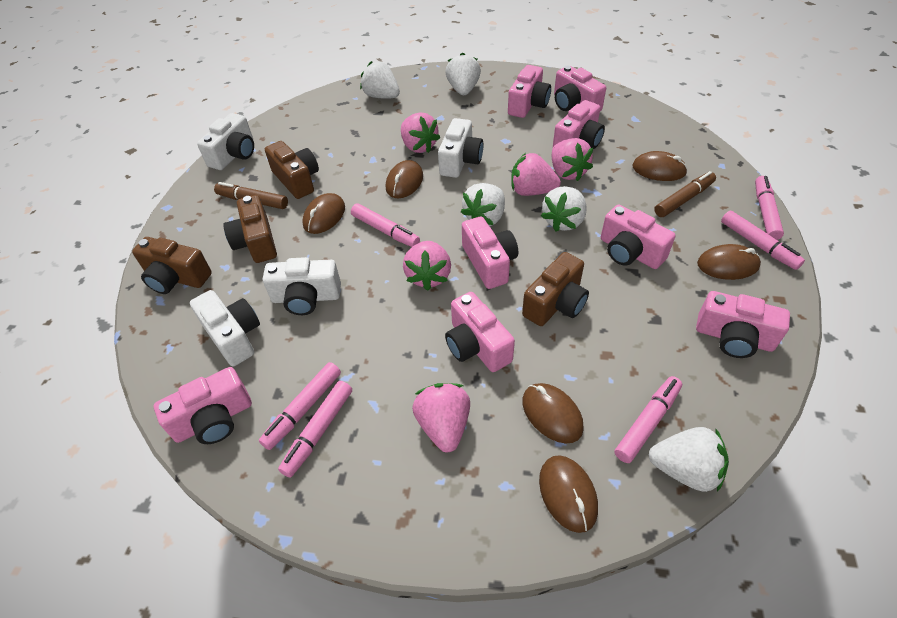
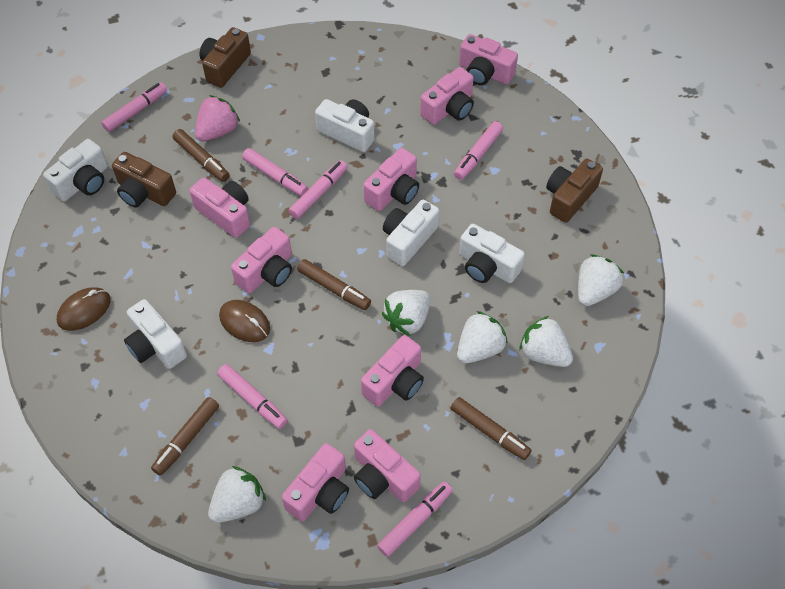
brown camera: [132,237,212,294] [223,195,277,263] [265,141,319,199] [522,252,589,326] = 4 -> [112,152,176,208] [199,27,251,88] [546,159,603,223] = 3
brown marker: [214,182,288,209] [654,171,716,217] = 2 -> [151,397,219,476] [173,129,230,182] [297,259,371,310] [451,397,532,460] = 4
brown mouse: [302,193,345,234] [386,160,423,198] [522,383,584,444] [539,455,598,533] [632,151,688,181] [697,244,761,280] = 6 -> [57,287,111,331] [219,300,270,342] = 2
pink strawberry: [401,112,440,153] [403,241,451,291] [412,383,470,452] [511,153,561,196] [552,138,593,181] = 5 -> [195,95,240,141] = 1
white camera: [190,290,260,366] [197,113,254,170] [263,257,341,315] [438,118,483,178] = 4 -> [43,139,108,202] [124,299,187,369] [315,99,375,152] [383,200,439,266] [459,224,525,283] = 5

